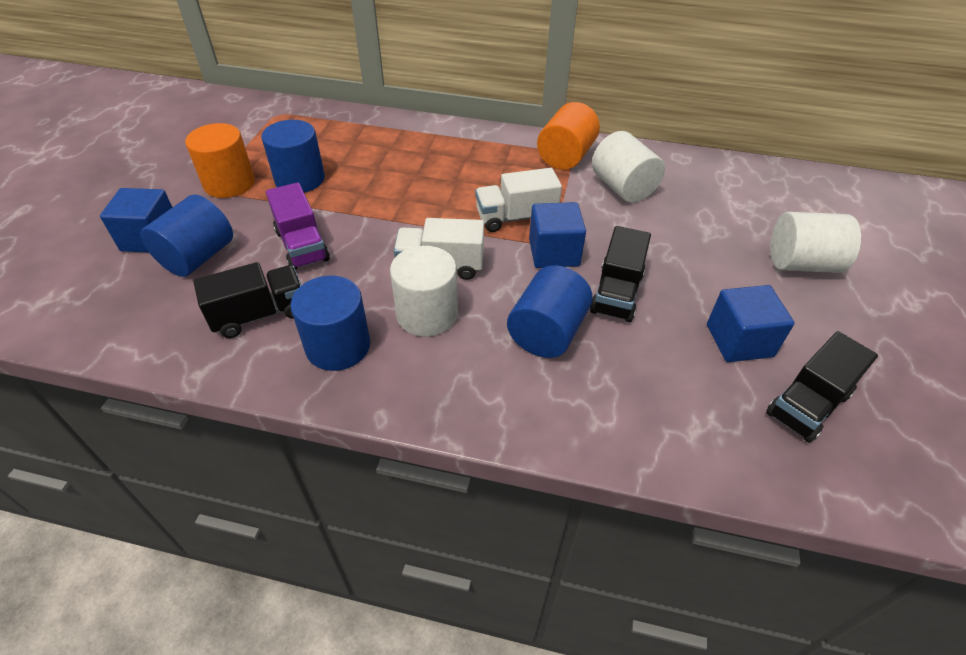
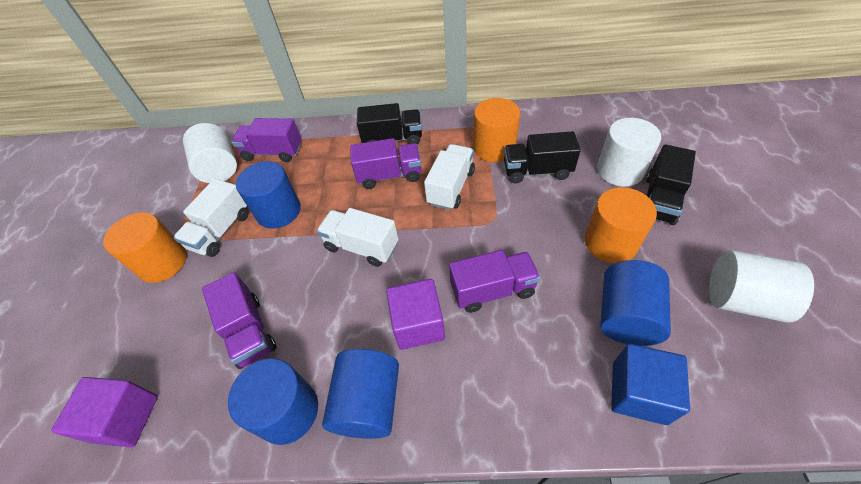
blue cube: [100,188,172,253] [529,202,586,268] [707,285,794,362] = 3 -> [611,344,690,425] = 1
orange cylinder: [185,123,255,198] [537,102,600,170] = 2 -> [103,212,187,283] [474,98,520,162] [585,187,657,263] = 3
purple cube: none = 0 -> [51,377,158,447] [386,279,445,350] = 2
purple truck: [266,183,330,270] = 1 -> [202,272,277,369] [232,118,301,162] [350,138,421,189] [449,250,540,313] = 4
white truck: [394,218,484,280] [475,168,562,232] = 2 -> [174,179,249,257] [317,208,398,267] [424,144,475,210] = 3

